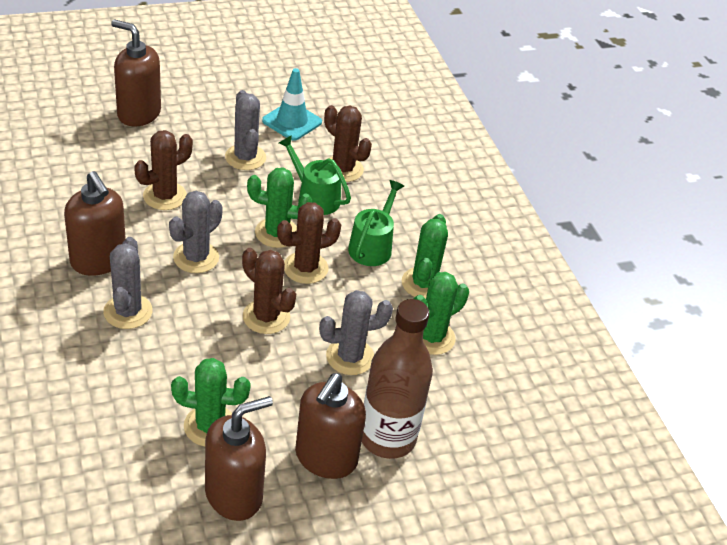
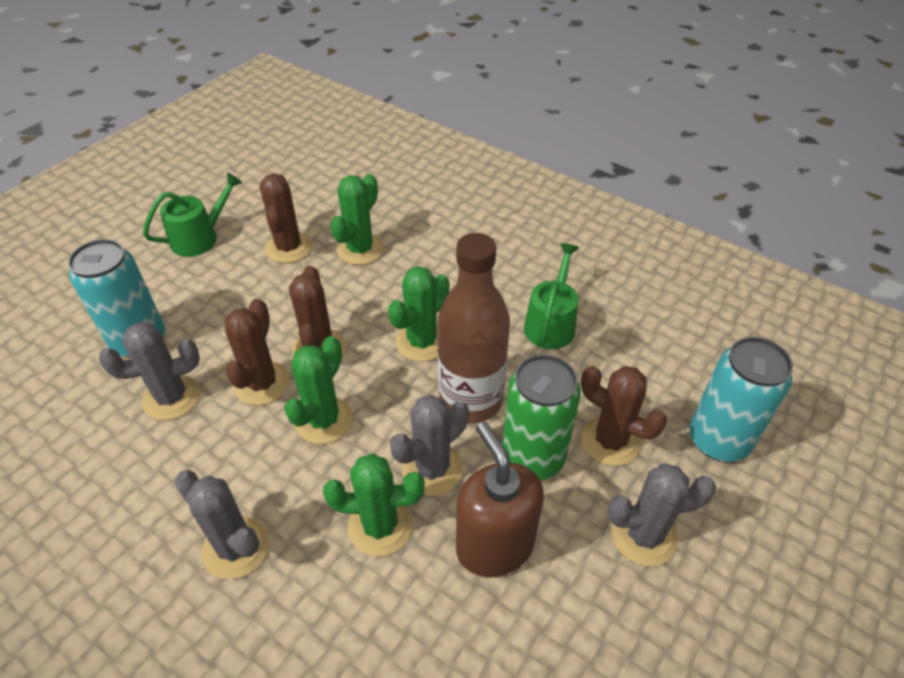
brown soap dispenser: [64,171,126,276] [111,19,161,126] [205,396,273,521] [295,373,366,479] = 4 -> [456,422,544,577] = 1
green can: none = 0 -> [502,354,581,480] = 1
turquoise can: none = 0 -> [68,239,165,358] [690,337,793,462] = 2
turquoise traffic cone: [262,68,322,141] = 1 -> none = 0

